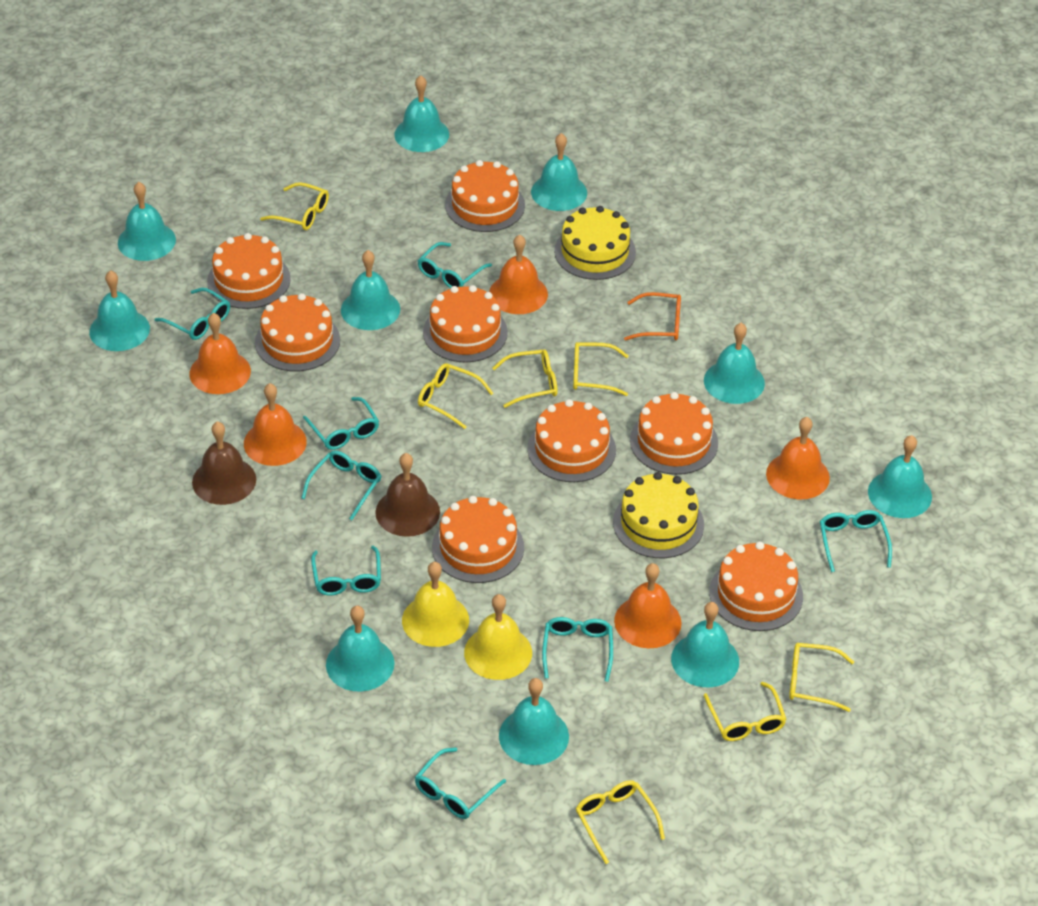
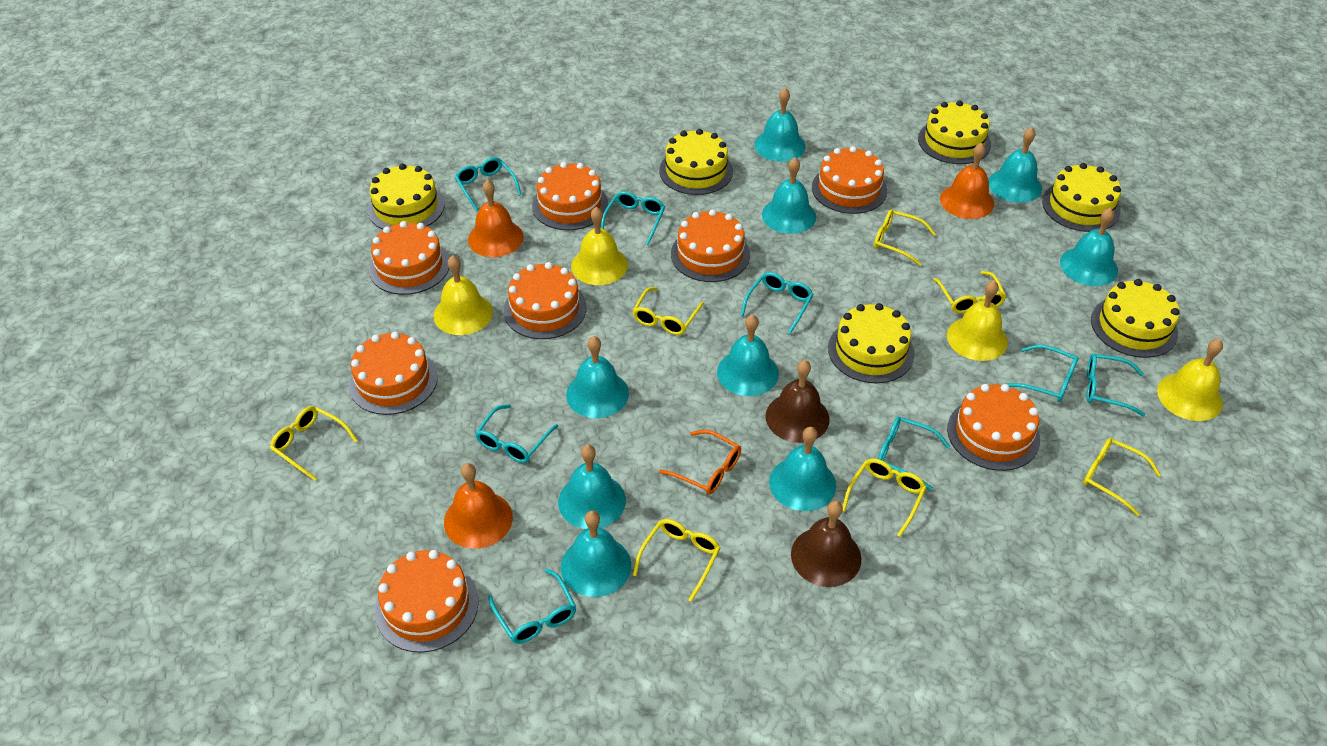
orange bell: [189,313,251,394] [244,383,307,466] [489,234,548,314] [614,563,682,648] [766,417,830,499] = 5 -> [444,463,513,549] [468,180,524,257] [940,143,994,219] = 3
turquoise bell: [89,270,150,351] [118,182,176,261] [326,606,395,692] [341,250,400,330] [394,75,449,152] [499,678,569,765] [531,133,587,211] [671,602,739,687] [704,323,765,404] [868,435,932,518] = 10 -> [558,444,626,529] [561,510,631,597] [566,336,629,418] [717,314,779,396] [754,88,806,162] [762,157,816,234] [769,427,836,511] [988,127,1042,203] [1060,208,1118,286] = 9
yellow bell: [402,562,469,647] [464,594,532,680] = 2 -> [434,255,493,335] [571,207,628,285] [947,280,1008,361] [1157,339,1223,421] = 4
yellow cake: [554,206,636,280] [613,472,704,558] = 2 -> [368,164,445,229] [659,129,733,195] [828,303,914,383] [918,100,991,164] [1042,163,1121,232] [1091,279,1180,358] = 6

